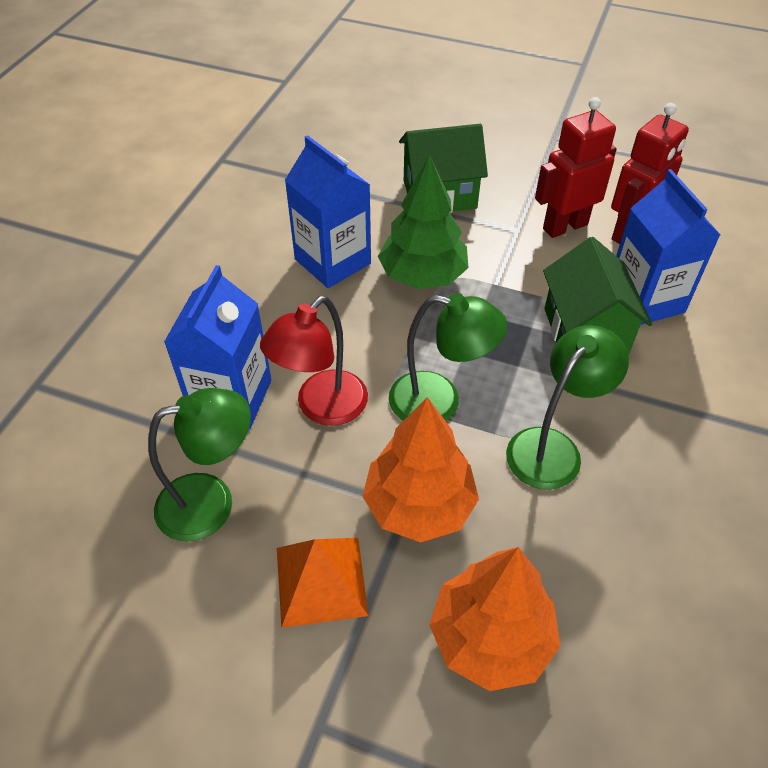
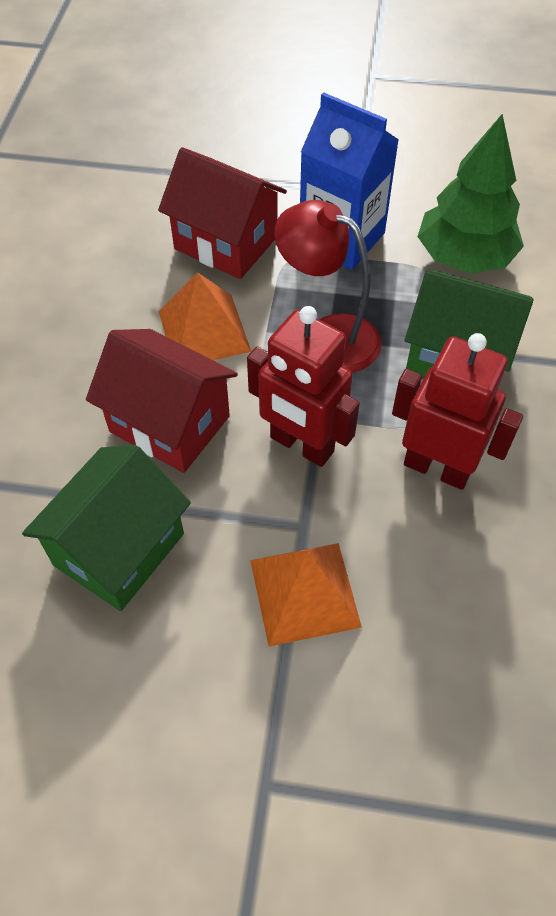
blue carton: [164,265,272,429] [285,135,371,288] [616,169,720,325] = 3 -> [300,92,399,270] = 1
green lamp: [148,388,251,542] [389,293,507,421] [506,325,629,490] = 3 -> none = 0
orange pyramid: [277,538,368,628] = 1 -> [159,272,251,360] [250,543,362,647] = 2
orange tree: [362,397,479,542] [429,547,560,691] = 2 -> none = 0
red house: none = 0 -> [86,329,238,473] [158,147,287,279] = 2

